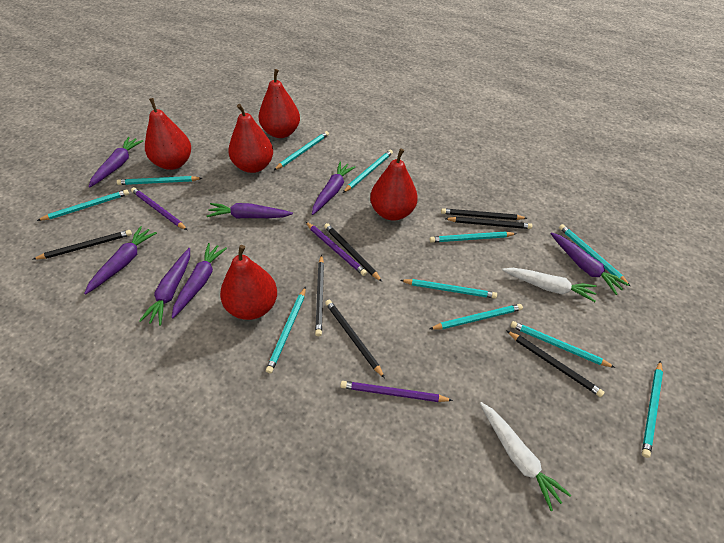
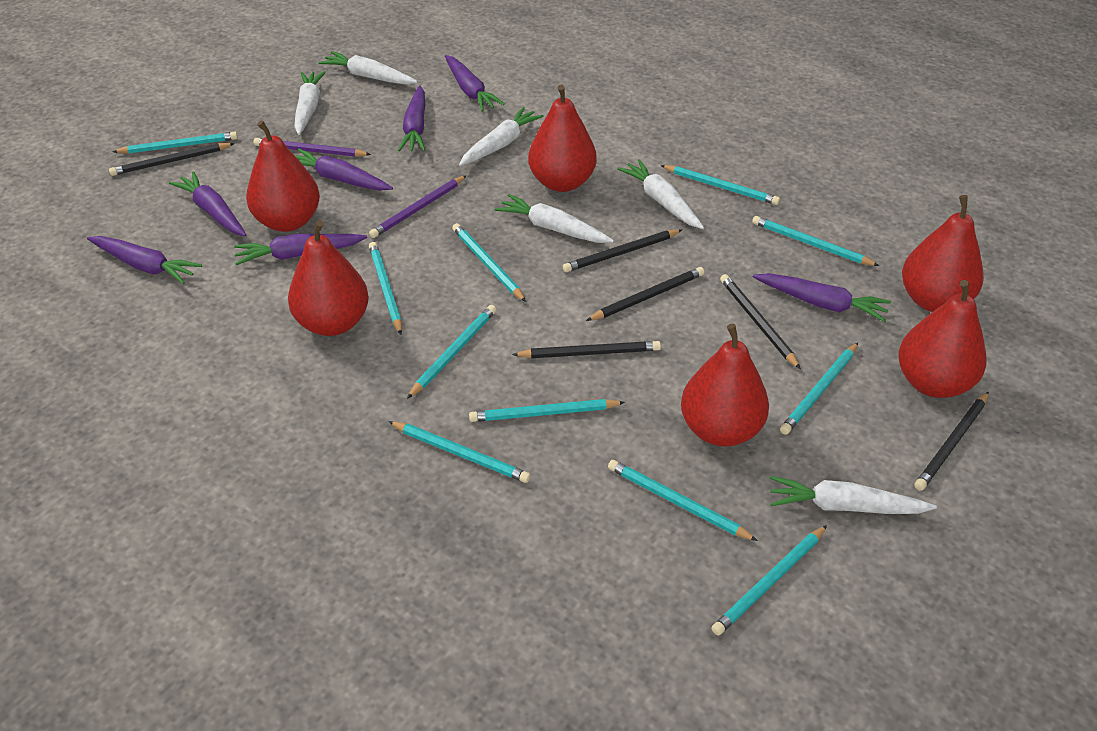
black pencil: [32,230,132,260] [315,255,324,336] [324,223,382,282] [325,300,385,378] [441,208,527,220] [444,217,532,229] [506,330,605,397] = 7 -> [109,143,235,176] [512,341,661,358] [563,229,682,272] [586,267,704,321] [720,274,801,369] [915,392,989,491] = 6
purple pencil: [131,187,187,230] [306,222,367,276] [340,381,453,402] = 3 -> [254,138,371,157] [369,176,466,238] = 2
red pear: [145,98,191,170] [220,245,277,320] [228,104,273,173] [258,69,300,138] [370,149,418,221] = 5 -> [246,120,320,232] [288,220,369,336] [528,85,597,192] [681,324,769,447] [899,280,987,398] [902,195,984,312] = 6
white carrot: [480,402,571,511] [502,268,596,302] = 2 -> [294,71,326,135] [319,51,418,84] [459,107,544,166] [495,194,614,243] [617,159,704,229] [769,476,937,514] = 6

